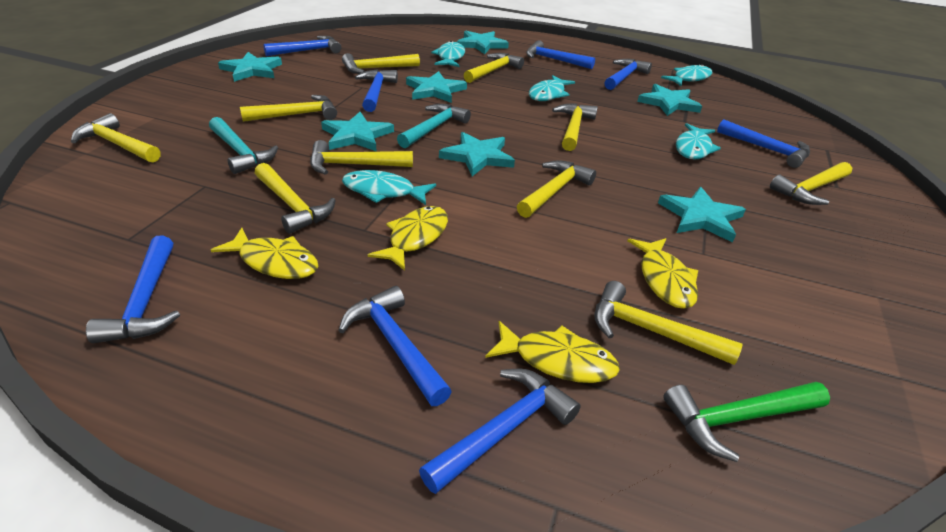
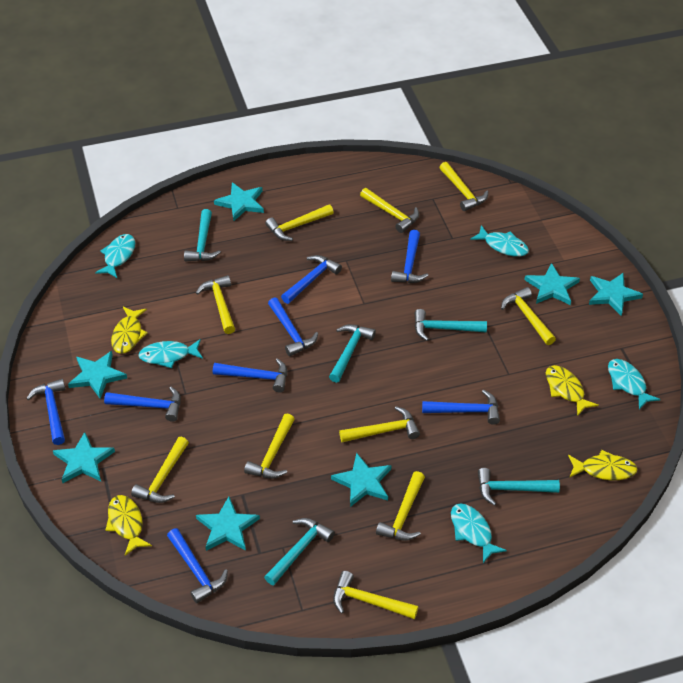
green hammer: [663,382,830,462] = 1 -> none = 0
turquoise hammer: [209,117,278,174] [397,104,471,148] = 2 -> [184,209,221,261] [264,518,335,585] [329,324,376,383] [414,309,487,341] [478,468,560,506] = 5

